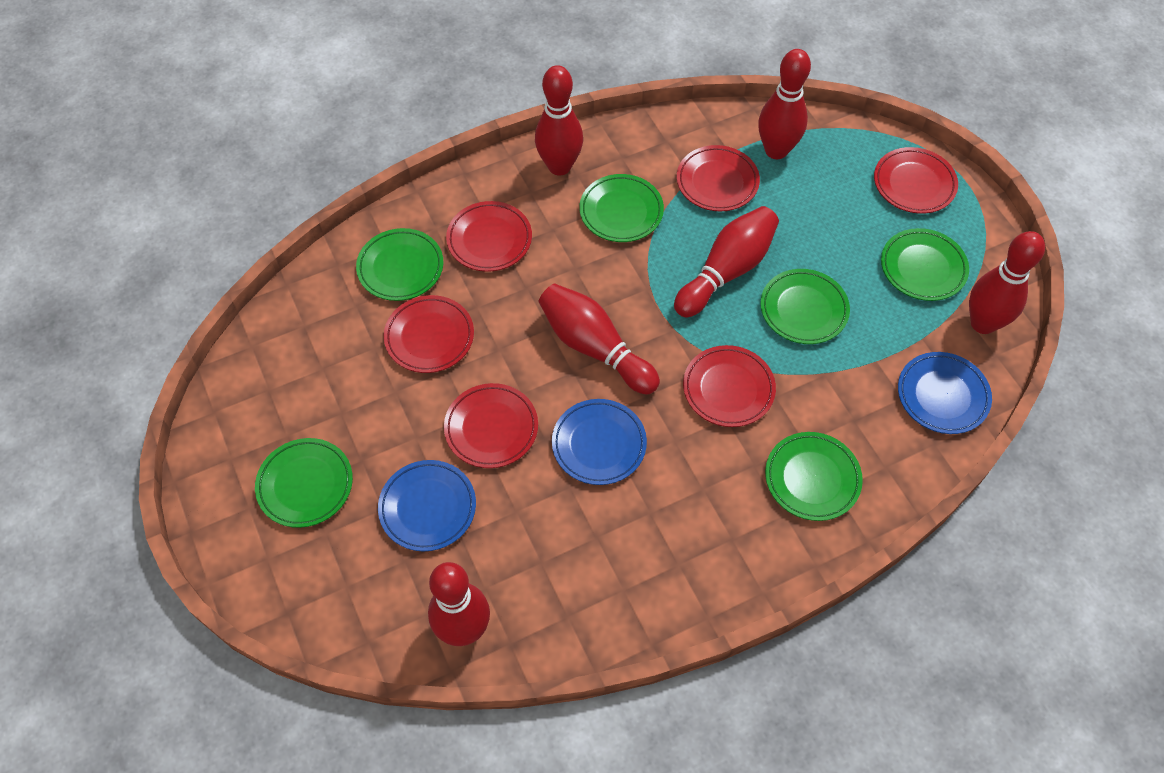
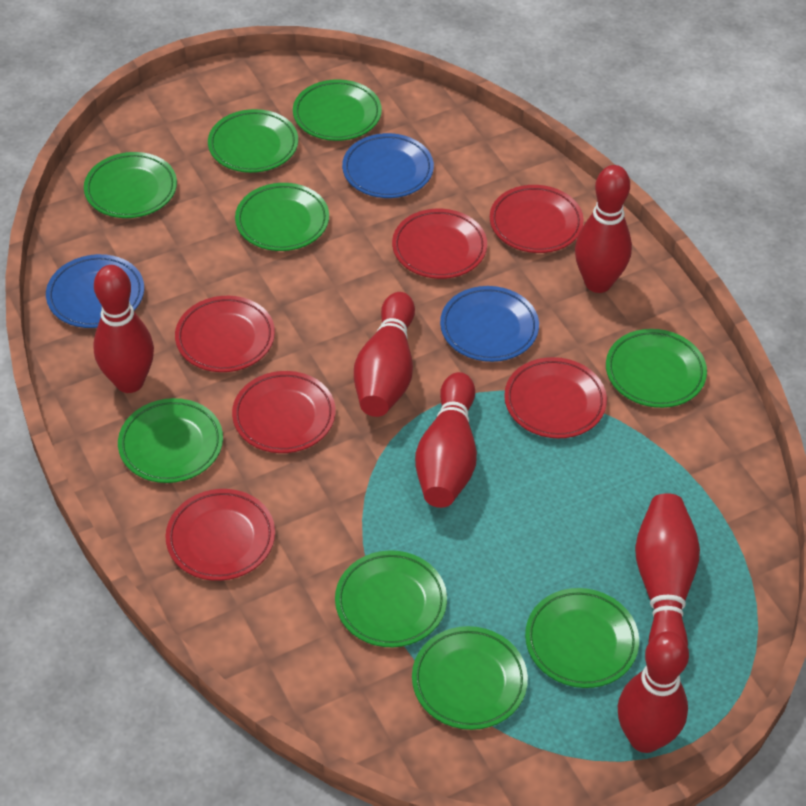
green plate: [255,438,353,528] [356,228,443,301] [579,174,664,242] [760,269,850,344] [765,432,863,521] [881,228,969,301] = 6 -> [84,152,177,218] [118,398,223,483] [208,109,298,173] [235,183,329,251] [293,79,382,141] [335,550,447,647] [412,626,528,730] [525,588,639,688] [606,329,707,408] = 9

